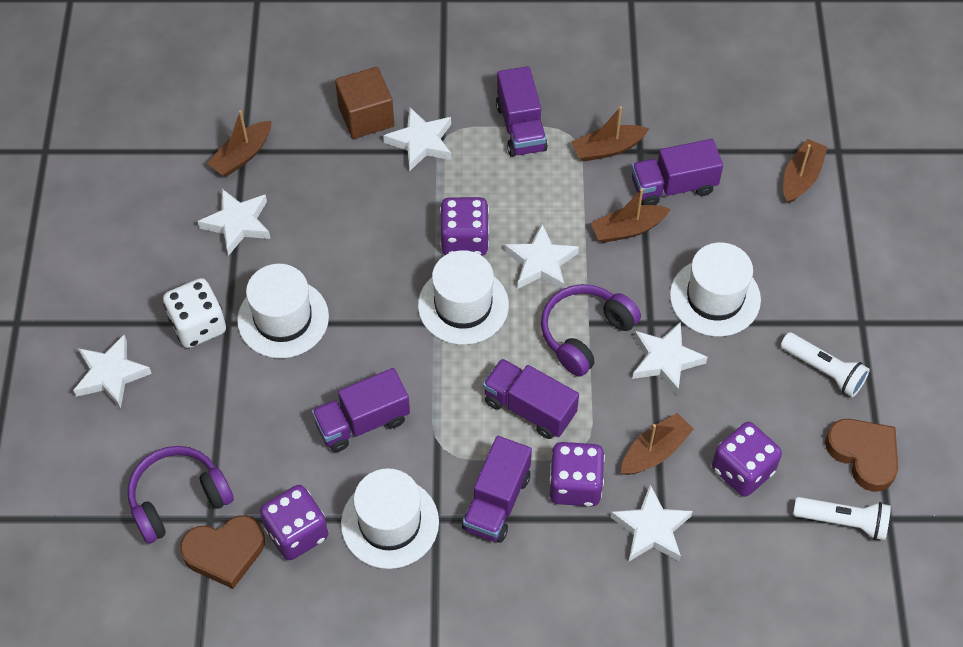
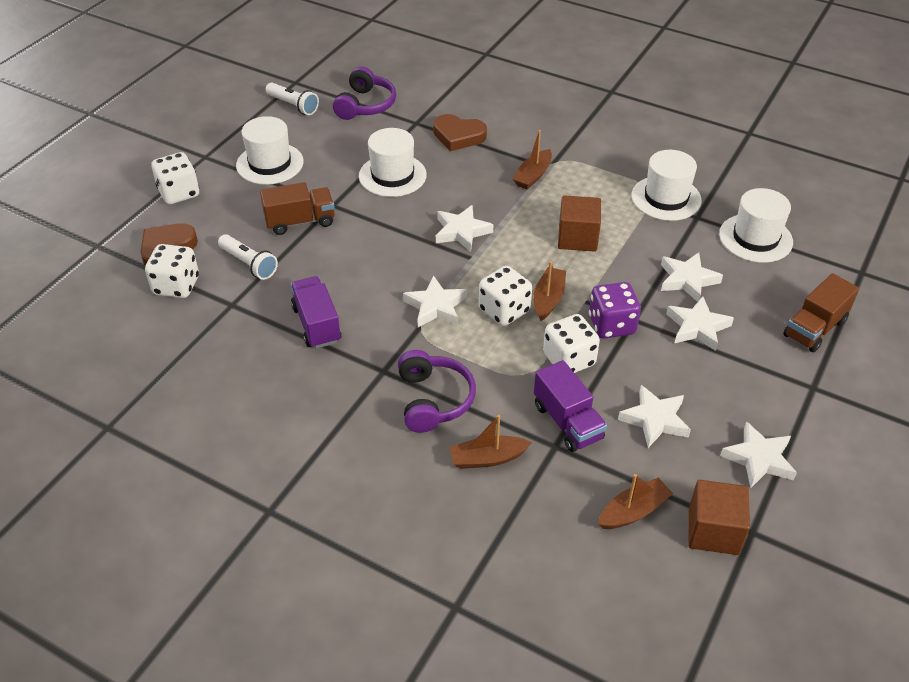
brown boat: [207,110,271,176] [572,106,649,161] [591,188,670,243] [621,413,694,475] [783,139,828,204] = 5 -> [449,415,532,469] [513,130,552,189] [533,261,566,321] [598,474,673,529] = 4
brown cube: [335,67,394,139] = 1 -> [558,195,601,252] [688,480,750,555] = 2
brown truck: none = 0 -> [260,182,335,235] [783,273,859,352] = 2
purple dice: [260,485,328,560] [440,197,489,256] [550,442,605,506] [712,422,782,497] = 4 -> [589,282,641,339] = 1
purple truck: [312,368,410,452] [462,436,532,543] [483,358,579,439] [496,66,548,157] [631,139,723,205] = 5 -> [290,276,342,349] [534,360,607,452] = 2
white dice: [163,278,226,348] = 1 -> [145,244,199,298] [151,152,199,204] [479,266,532,326] [543,314,600,373] = 4

